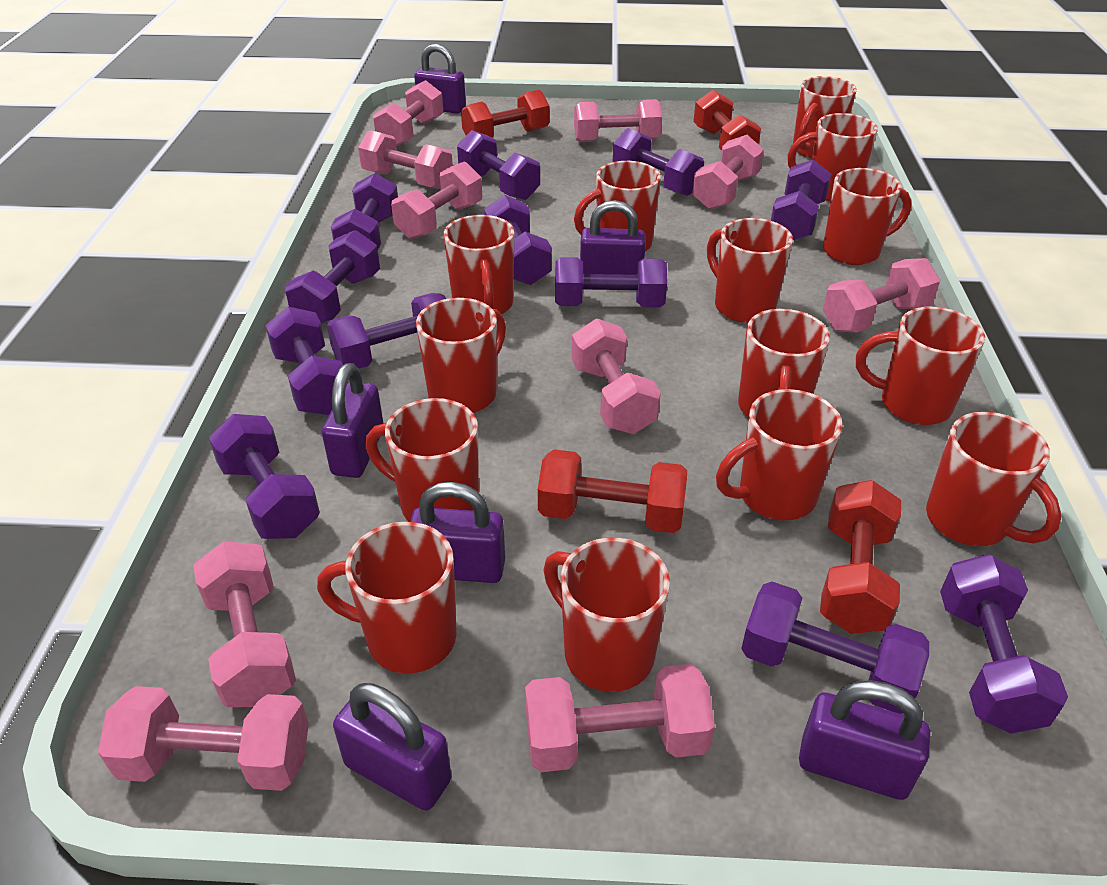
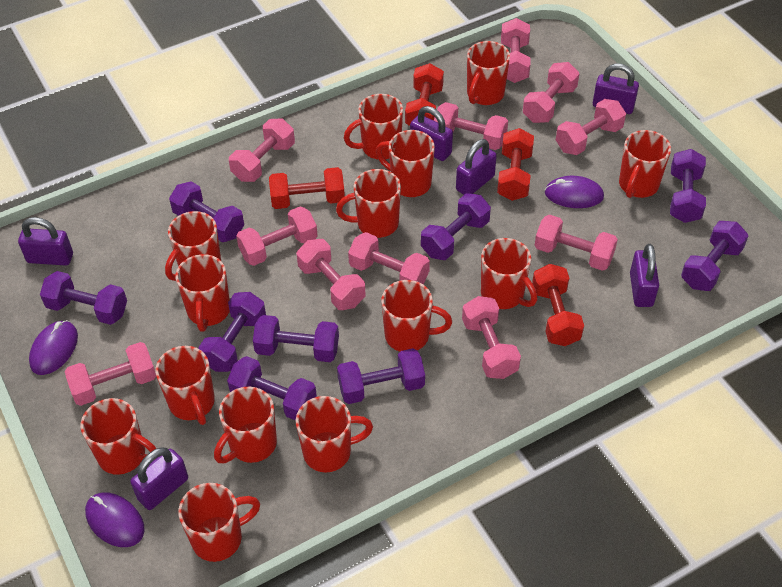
pink dumbbell: [98,686,309,791] [193,541,296,707] [358,130,453,189] [373,80,444,147] [391,161,482,239] [525,664,715,772] [572,319,661,434] [574,99,662,142] [692,135,764,210] [823,258,940,333] = 10 -> [65,342,156,406] [229,119,295,182] [236,206,318,266] [297,239,366,310] [348,232,430,284] [434,102,508,150] [462,296,521,379] [501,18,531,83] [523,62,579,123] [535,215,618,271] [556,99,626,155] = 11
purple dumbbell: [209,414,320,539] [265,307,348,415] [285,230,380,324] [327,293,446,369] [331,173,398,250] [457,130,540,200] [484,195,552,285] [555,257,667,307] [613,128,704,196] [741,582,929,714] [771,160,831,240] [940,554,1068,734] = 12 -> [40,271,127,325] [169,181,244,242] [198,292,266,372] [227,356,317,421] [253,315,339,362] [337,348,425,404] [421,193,491,260] [670,149,706,223] [681,221,748,291] = 9
purple mouse: none = 0 -> [29,320,78,375] [85,492,145,547] [545,176,604,208] = 3

